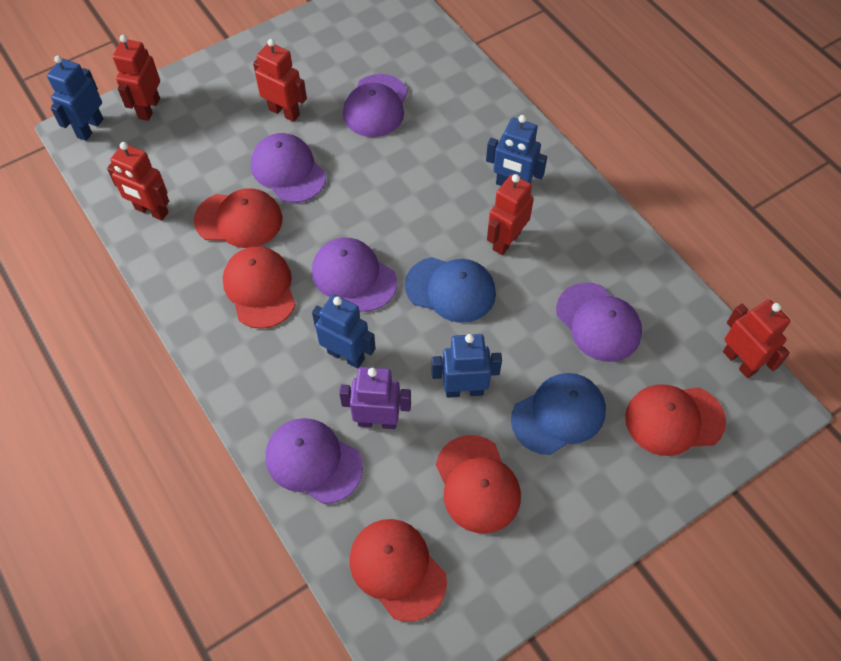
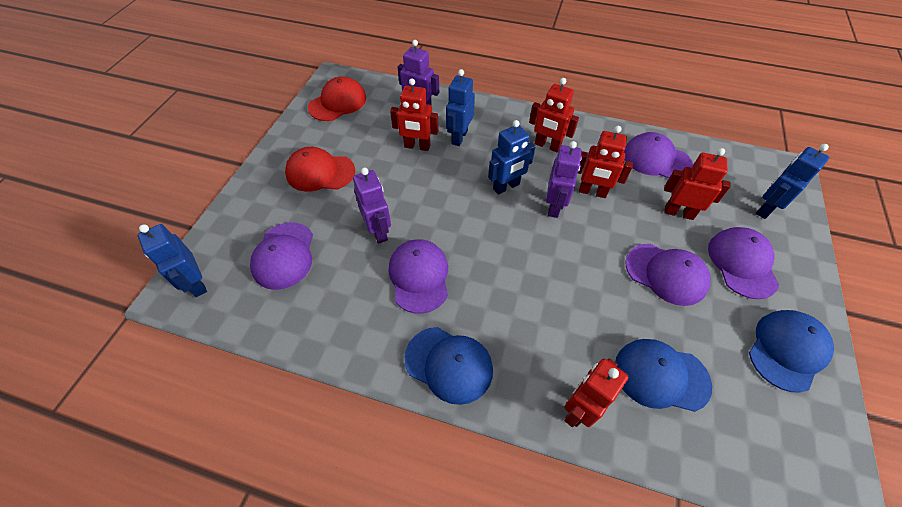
blue cap: [405,257,496,323] [511,373,606,455] = 2 -> [404,327,493,405] [615,339,712,412] [749,310,834,393] = 3
purple robot: [339,367,411,429] = 1 -> [353,168,391,244] [397,40,439,106] [546,141,582,218] = 3
red cap: [194,188,282,248] [223,246,296,329] [350,519,447,622] [436,435,521,534] [625,385,726,456] = 5 -> [285,147,355,192] [308,76,366,121] = 2

